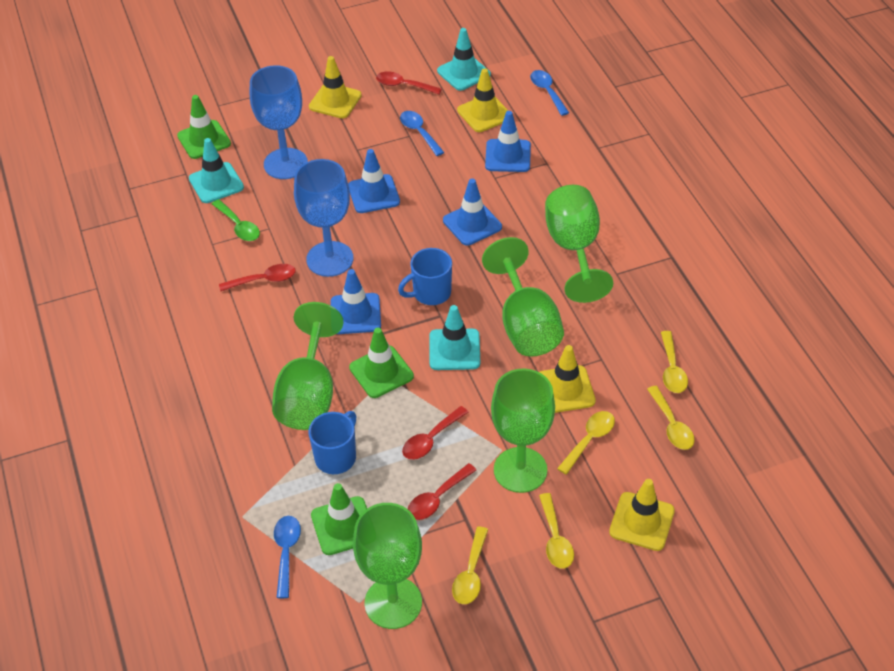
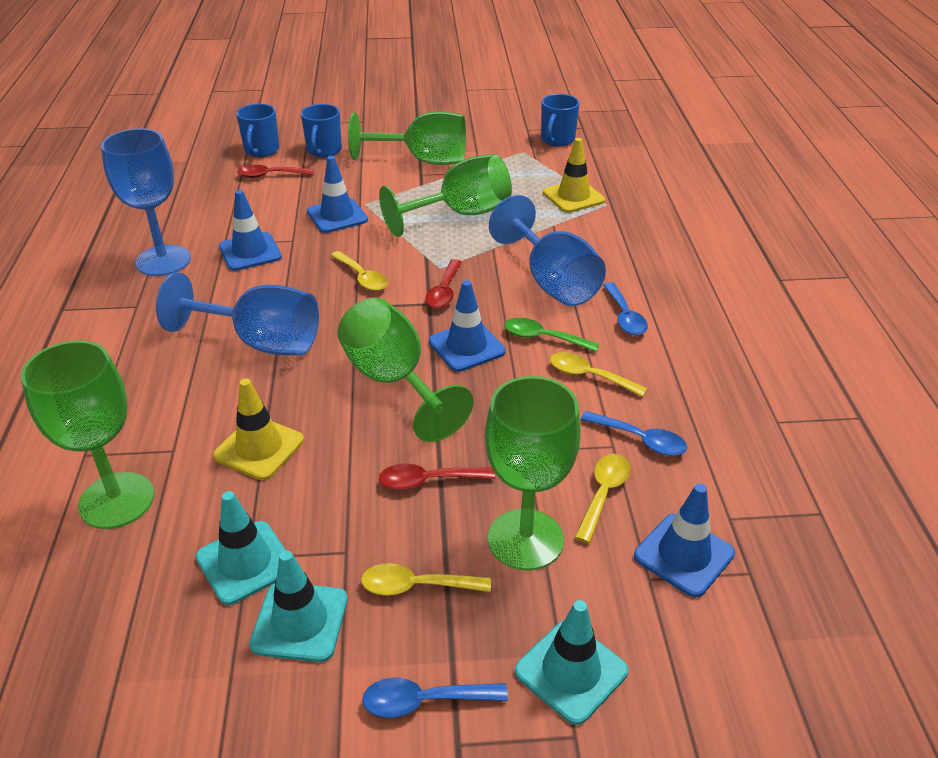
blue goblet: [250,65,308,179] [294,159,353,277] = 2 -> [101,128,191,276] [156,272,319,356] [489,195,606,306] = 3
blue mug: [309,411,356,474] [398,248,452,305] = 2 -> [236,104,279,157] [301,104,342,158] [541,94,580,146] = 3
green traffic cone: [177,95,231,159] [311,483,367,555] [349,328,414,398] = 3 -> none = 0
red spoon: [219,264,296,291] [376,71,442,94] [402,406,468,460] [408,463,476,520] = 4 -> [237,165,314,178] [379,464,495,490] [425,259,462,308] = 3
yellow spoon: [452,527,488,604] [539,493,574,569] [557,411,615,475] [647,386,695,450] [661,331,688,393] = 5 -> [330,251,388,291] [361,563,491,596] [550,352,648,397] [574,454,630,543] = 4
yellow traffic cone: [309,56,362,119] [457,68,508,132] [539,345,596,413] [609,479,675,551] = 4 -> [213,378,304,480] [543,138,605,213] = 2

